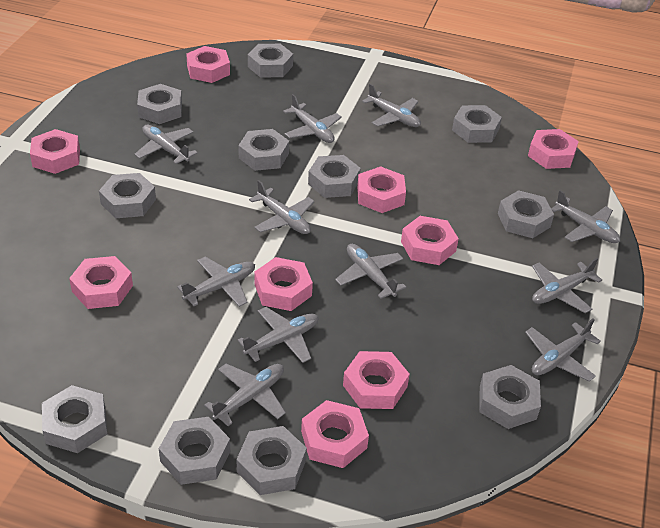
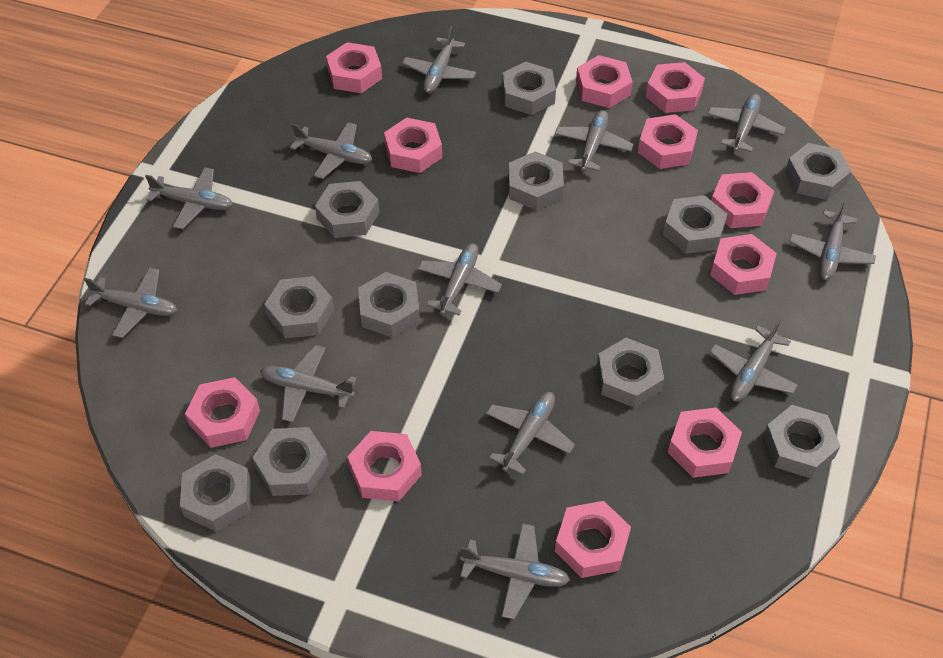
grey plane: [135,125,198,164] [177,256,255,307] [204,364,286,426] [237,307,319,363] [249,180,315,234] [283,94,342,143] [335,244,406,299] [362,84,421,127] [525,318,601,381] [532,258,602,313] [551,190,620,243] = 11 -> [84,268,177,338] [145,167,233,229] [260,345,357,422] [290,122,372,179] [402,26,476,93] [418,243,502,315] [460,523,570,619] [486,392,575,475] [555,110,634,171] [707,93,786,152] [710,320,798,402] [789,200,876,280] = 12
pink nut: [30,129,80,174] [69,256,133,309] [186,46,230,83] [255,257,313,311] [301,400,369,468] [343,351,410,409] [357,166,406,213] [401,216,459,265] [528,129,579,169] = 9 -> [185,377,260,448] [326,42,382,93] [347,431,422,502] [384,117,442,173] [555,501,631,578] [576,55,633,108] [638,114,698,169] [646,62,705,113] [668,408,742,478] [710,234,777,295] [711,172,774,228] = 11

